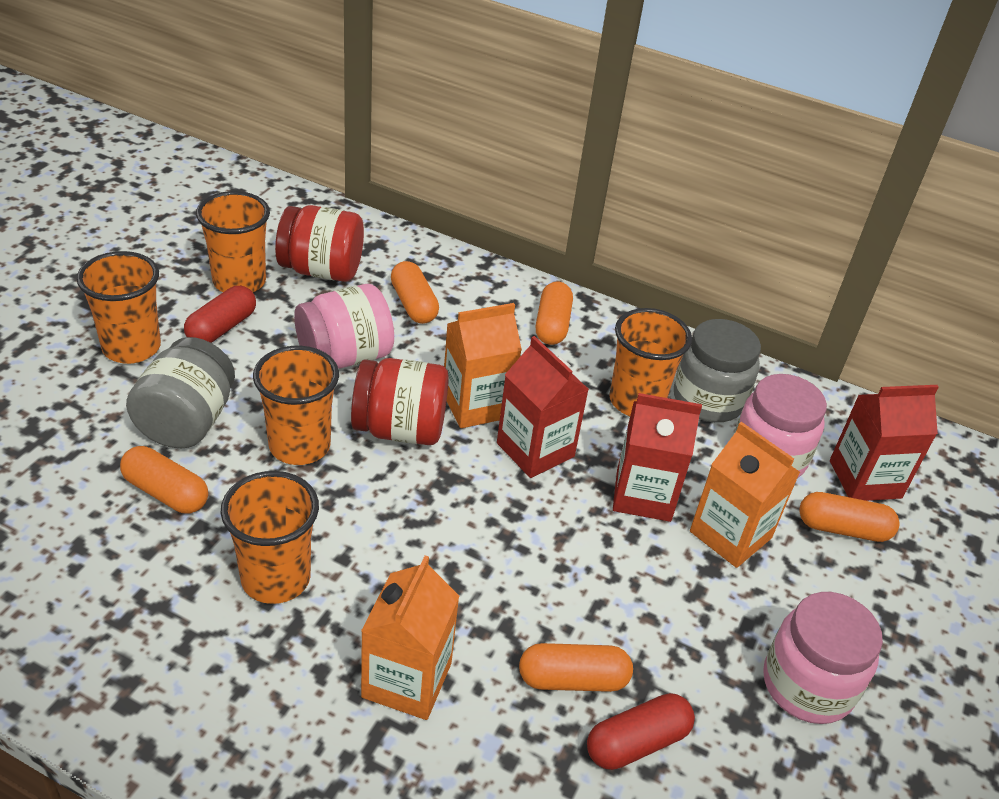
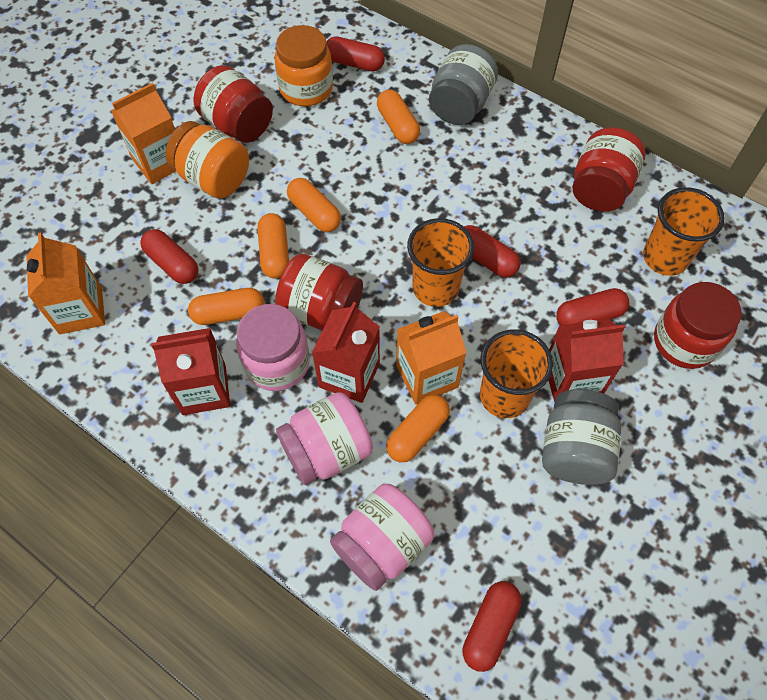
orange cup: [77,251,161,364] [196,191,270,292] [221,471,319,604] [253,346,339,465] [609,308,692,416] = 5 -> [407,218,474,307] [480,329,553,418] [643,187,725,276] = 3
orange jar: none = 0 -> [165,121,249,199] [274,25,333,106] = 2
red capsule: [184,286,256,343] [587,693,695,770] = 2 -> [140,229,199,284] [326,36,385,71] [463,581,522,672] [464,225,521,278] [556,288,629,325] = 5
red jar: [275,205,364,282] [351,358,449,445] = 2 -> [193,65,273,143] [275,254,363,330] [572,127,645,212] [654,282,742,369] = 4

